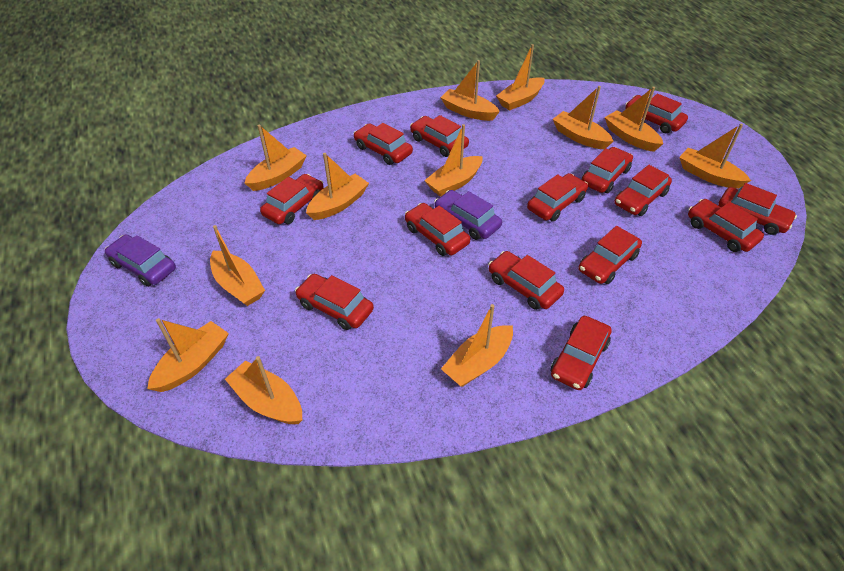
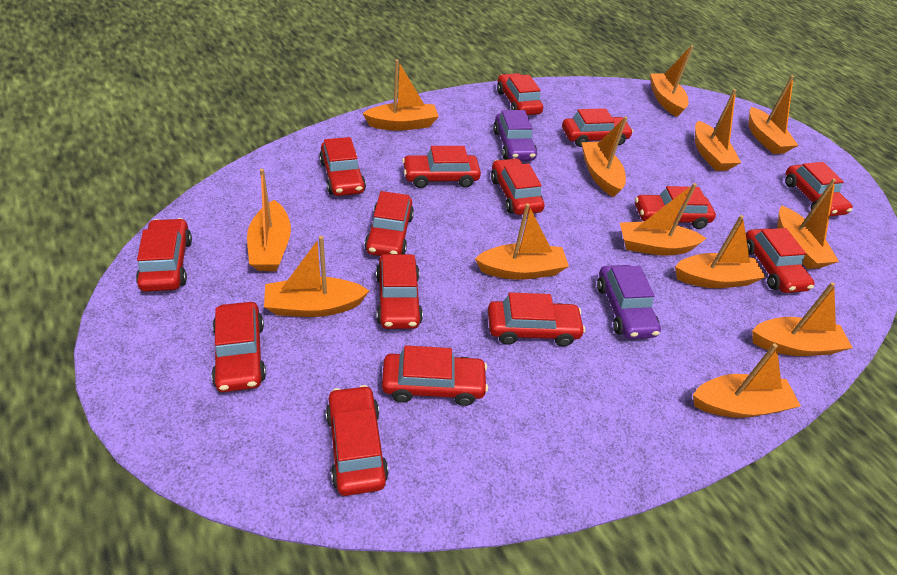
orange boat: [147,318,229,392] [210,225,265,306] [225,356,302,424] [245,125,307,191] [306,153,369,220] [424,124,483,197] [440,60,500,121] [441,304,513,387] [496,44,545,111] [553,86,613,149] [605,87,663,152] [679,124,751,189] = 12 -> [247,169,291,271] [264,236,369,317] [362,59,439,131] [475,203,569,280] [581,117,627,197] [620,183,706,255] [650,45,693,117] [675,215,766,288] [693,343,801,418] [695,89,741,171] [749,76,799,154] [752,282,853,356] [777,178,839,269] = 13
red car: [260,174,324,224] [295,274,374,330] [353,123,413,165] [405,203,470,256] [410,115,469,157] [488,251,564,310] [527,173,588,222] [551,316,612,390] [579,226,642,284] [582,147,633,193] [615,165,672,216] [625,94,688,133] [688,199,764,252] [718,183,797,235] = 14 -> [136,218,192,292] [211,302,266,392] [319,137,366,196] [325,385,389,496] [364,191,414,256] [376,254,423,329] [382,345,488,406] [402,146,481,188] [488,292,585,346] [491,158,545,215] [497,73,543,115] [562,108,633,147] [635,186,716,229] [746,228,815,293] [785,162,853,217] = 15

